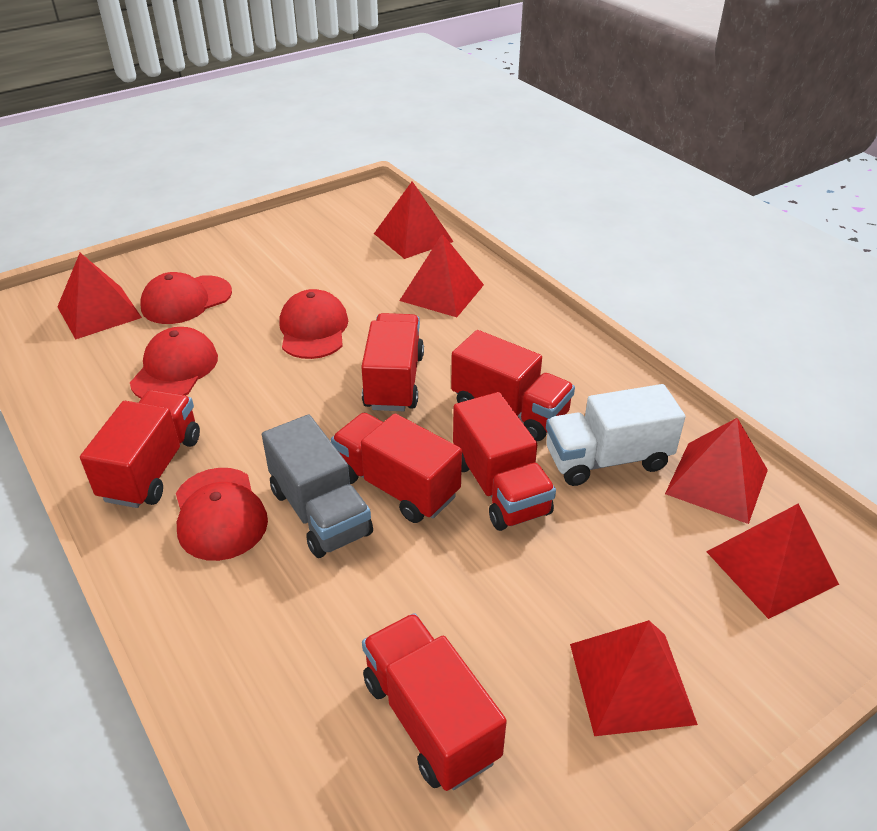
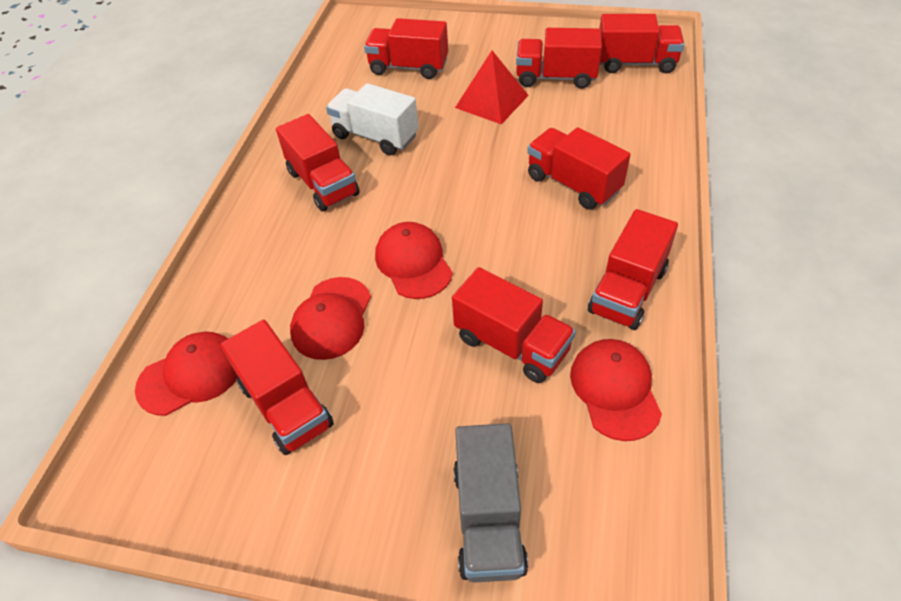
red pyramid: [57,253,142,340] [374,181,454,259] [399,234,484,317] [570,620,698,736] [665,418,768,524] [706,503,839,619] = 6 -> [455,51,529,124] = 1
red truck: [80,390,200,508] [331,413,462,523] [361,313,424,411] [362,613,507,791] [451,330,575,441] [453,392,556,531] = 6 -> [221,320,334,455] [276,114,360,211] [364,18,448,79] [452,267,576,383] [516,28,602,89] [527,127,631,210] [588,209,678,330] [599,14,685,74] = 8

